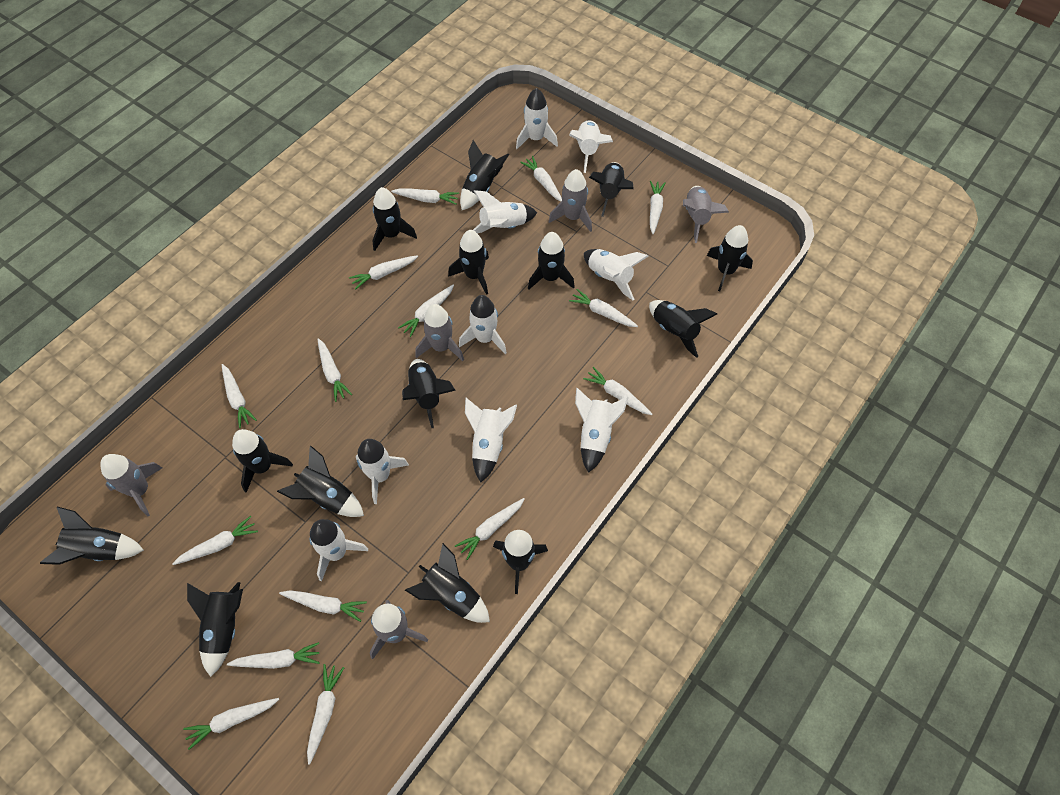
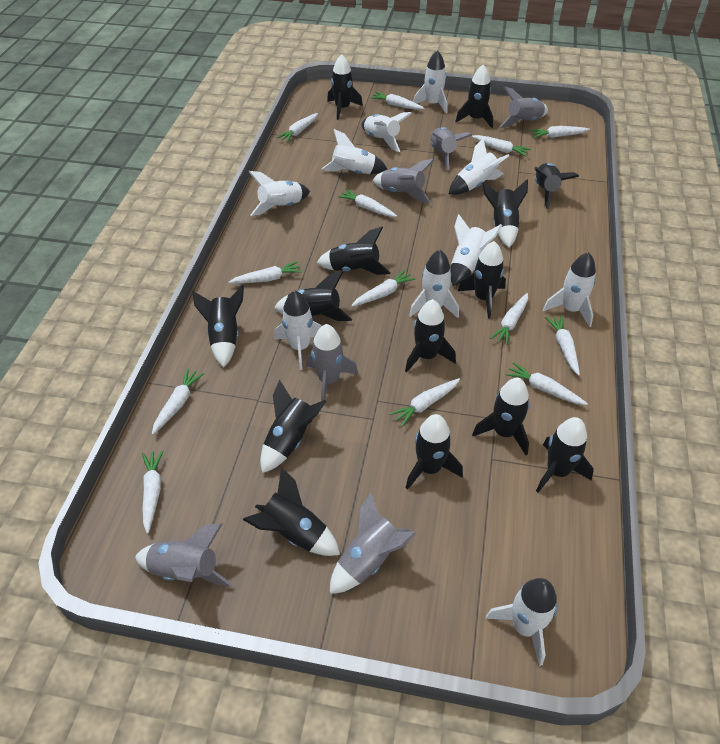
grey rocket: [100,454,162,517] [370,600,428,659] [415,304,464,361] [549,169,592,232] [683,186,729,243] = 5 -> [135,523,233,587] [306,324,358,401] [330,493,417,594] [372,159,434,203] [430,127,472,170] [499,87,548,128] = 6
white carrot: [172,516,258,565] [183,698,279,750] [222,364,257,428] [227,642,320,669] [279,590,367,622] [307,664,344,765] [317,338,352,402] [349,255,418,290] [391,189,459,205] [398,285,454,337] [455,498,525,560] [520,156,562,201] [569,289,638,327] [583,367,652,415] [650,181,666,234] = 15 -> [142,450,164,534] [152,368,204,435] [228,261,302,284] [276,113,318,142] [338,189,397,217] [351,270,416,307] [370,92,425,110] [389,378,460,427] [472,135,531,157] [490,293,528,345] [506,362,588,405] [530,126,590,138] [545,315,580,376] = 13
white rocket: [310,519,368,582] [356,439,409,504] [459,295,507,354] [465,398,517,482] [473,190,537,233] [516,88,558,149] [569,120,613,173] [575,388,629,473] [584,249,648,300] = 9 -> [249,171,310,216] [274,290,322,370] [322,129,388,174] [361,112,412,152] [409,250,459,318] [413,50,447,113] [449,139,510,195] [450,214,502,286] [486,578,557,666] [543,252,596,327] = 10

